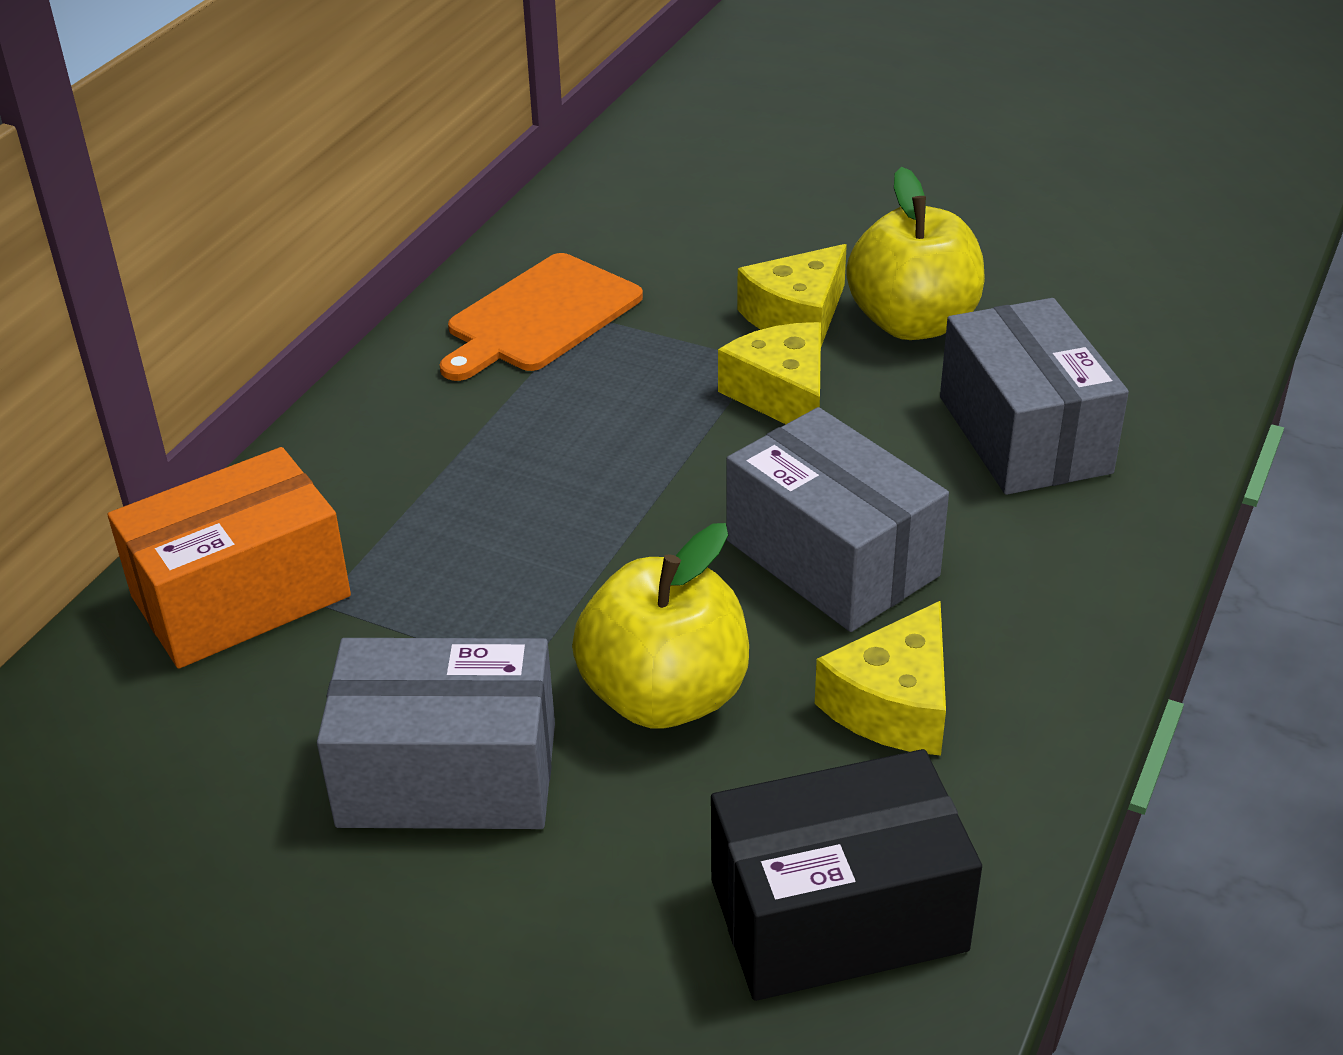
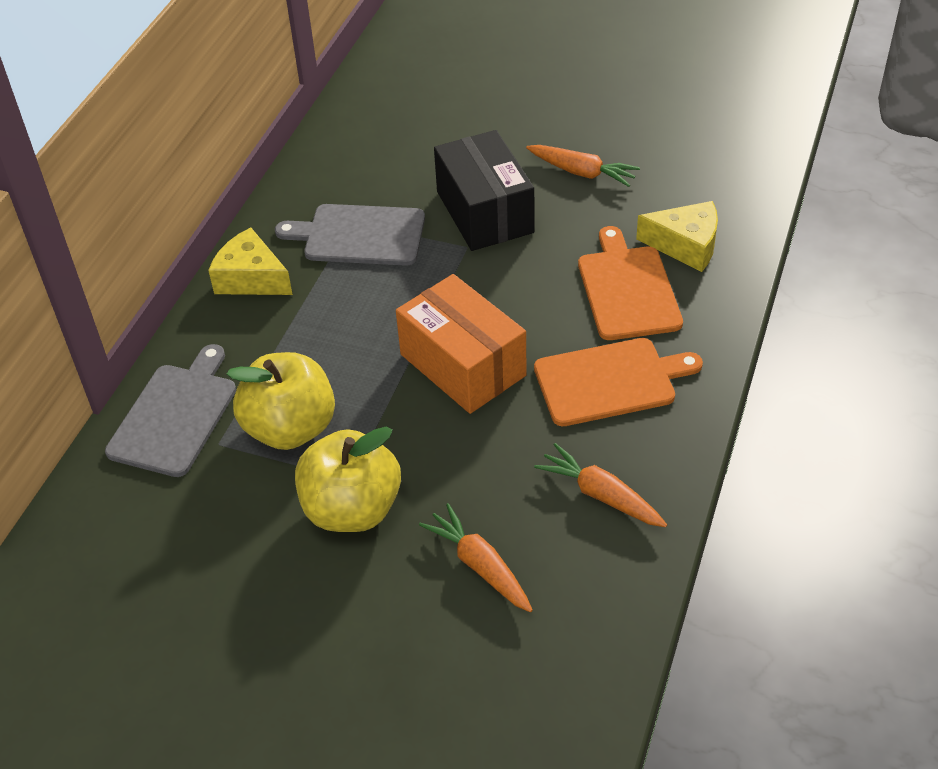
grey box: [317,638,555,829] [726,407,949,632] [940,298,1129,495] = 3 -> none = 0
grey cutting board: none = 0 -> [105,344,236,477] [275,204,425,266] = 2
orange carrot: none = 0 -> [419,503,533,612] [526,145,640,187] [534,443,667,527] = 3
orange cutting board: [440,253,643,381] = 1 -> [534,338,703,426] [578,226,683,340] = 2
yellow cheese: [718,322,821,424] [737,244,847,346] [815,601,946,756] = 3 -> [208,228,293,295] [636,201,718,272] = 2

